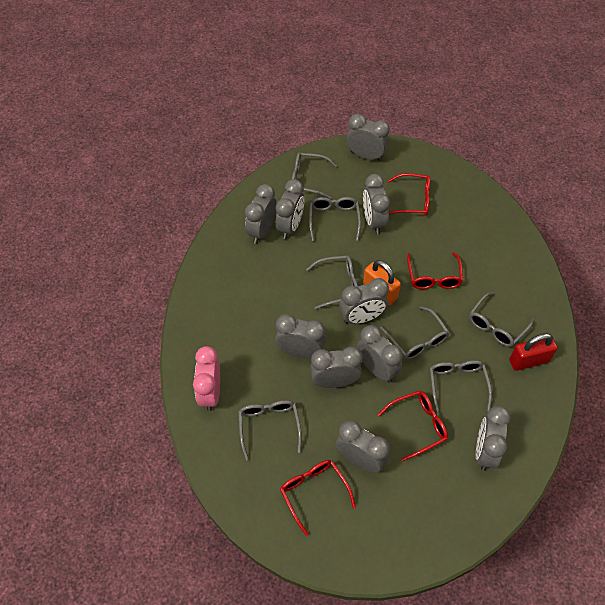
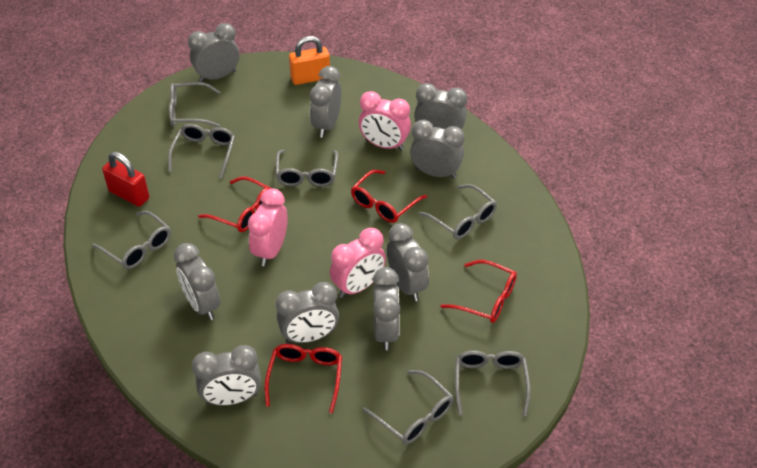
grey clock: [245,184,277,244] [275,179,304,239] [275,314,326,358] [310,346,362,388] [336,420,390,473] [339,278,389,324] [347,114,390,161] [357,325,403,383] [363,174,390,234] [476,406,511,471] = 10 -> [174,243,220,320] [188,23,239,82] [192,345,261,406] [276,282,339,344] [310,66,341,137] [373,267,400,350] [387,223,429,302] [410,120,465,179] [414,83,467,130] = 9
pink clock: [193,346,220,411] = 1 -> [248,189,288,266] [330,228,386,298] [359,91,411,151] = 3

